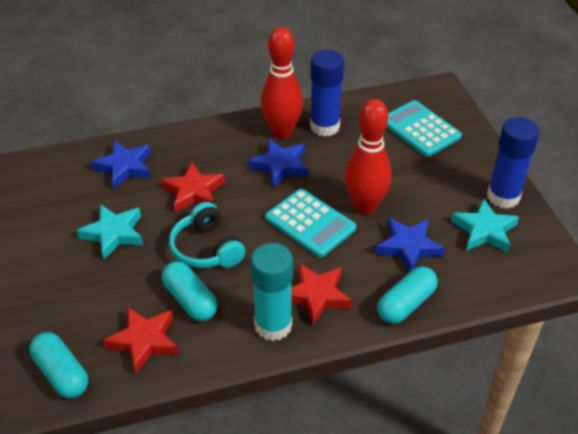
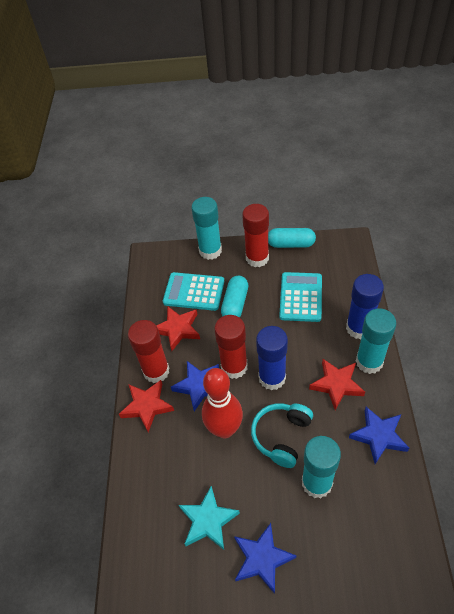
red bowling pin: [261,27,303,139] [345,99,391,215] = 2 -> [202,368,243,438] = 1
red glue stick: none = 0 -> [128,320,170,383] [214,315,248,379] [242,204,269,267] = 3
turquoise capsule: [29,332,88,398] [162,261,218,321] [377,266,438,324] = 3 -> [221,276,248,317] [268,228,316,248] = 2
turquoise glue stick: [251,243,293,341] = 1 -> [191,197,222,260] [302,436,341,498] [356,308,396,374] = 3
turquoise star: [76,204,143,260] [451,199,519,253] = 2 -> [179,486,240,550] = 1

